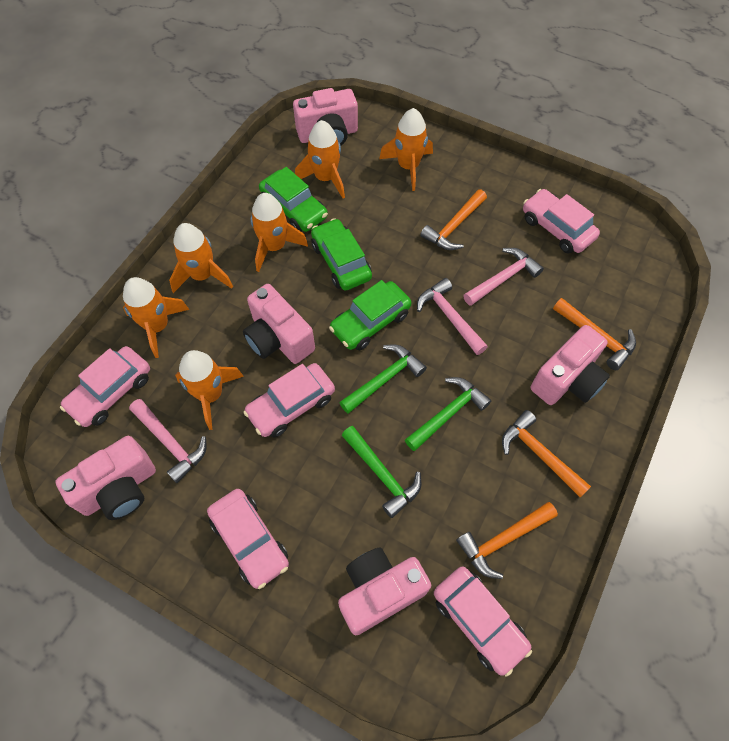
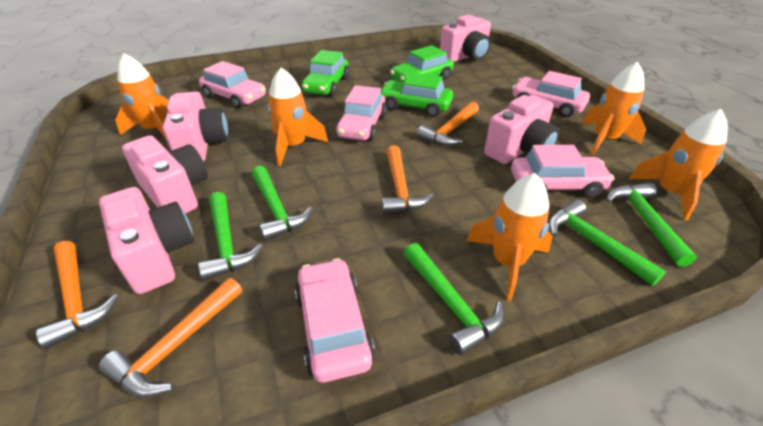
green hammer: [339,344,427,414] [341,426,421,518] [405,377,492,451] = 3 -> [198,192,263,281] [252,165,313,241] [403,243,504,355] [548,199,666,286] [606,183,697,267] = 5
orange rocket: [123,277,190,358] [169,223,233,293] [175,350,244,430] [251,193,308,272] [295,120,345,199] [379,108,433,191] = 6 -> [115,54,169,141] [268,67,328,166] [467,173,552,301] [582,62,646,155] [629,109,728,221] = 5
pink hammer: [129,399,206,483] [417,278,488,355] [463,248,544,306] = 3 -> none = 0

